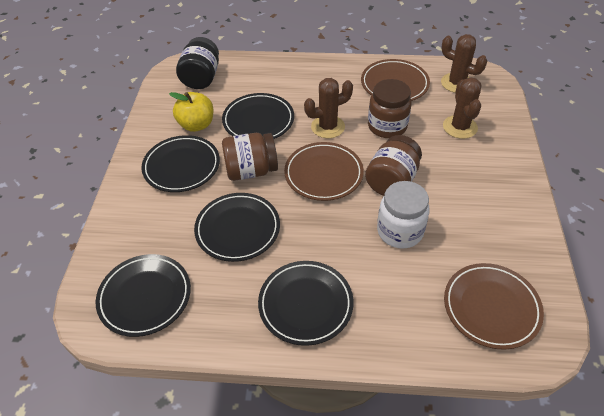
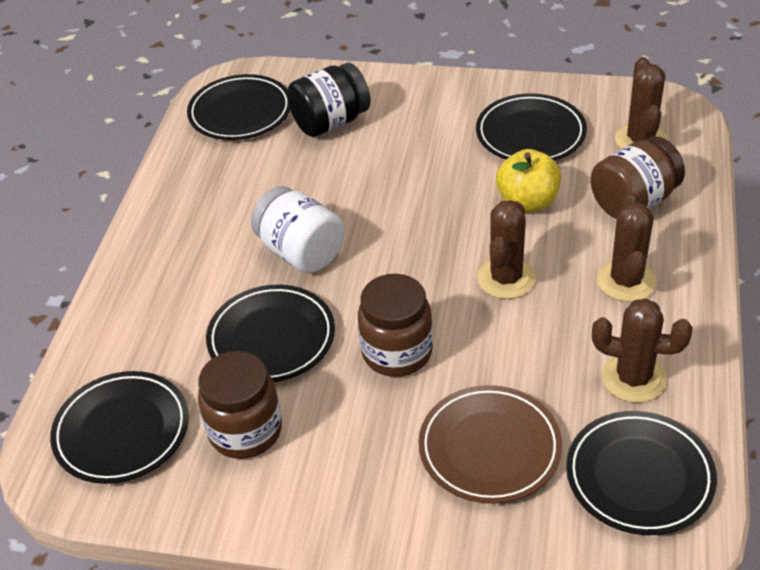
brown cactus: [304,78,353,138] [441,34,487,93] [443,77,482,139] = 3 -> [477,200,536,299] [592,298,693,403] [597,191,657,302] [615,57,668,149] = 4
brown plate: [284,142,364,201] [361,59,430,101] [444,263,544,350] = 3 -> [418,385,562,504] = 1

